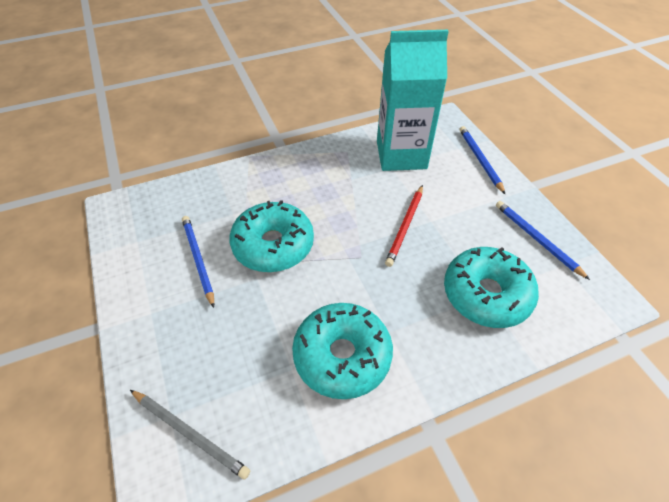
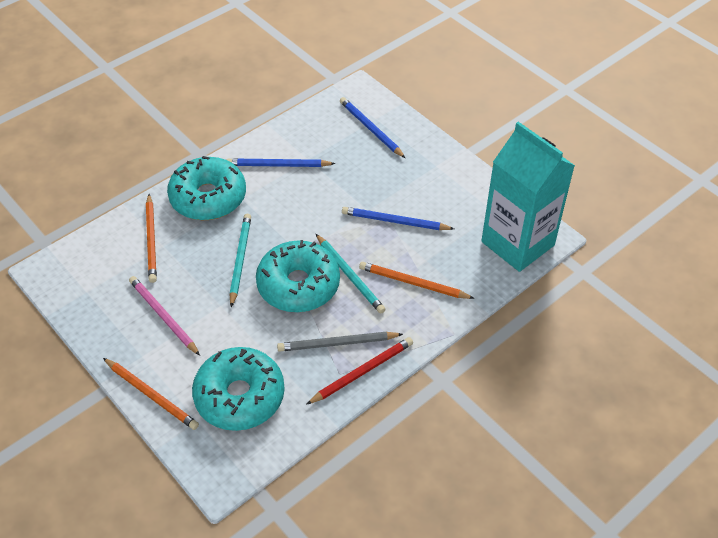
orange pencil: none = 0 -> [103,358,199,430] [146,194,157,283] [359,262,475,299] = 3
pink pencil: none = 0 -> [129,276,200,356] = 1
turquoise pencil: none = 0 -> [229,214,251,307] [316,234,386,314] = 2

